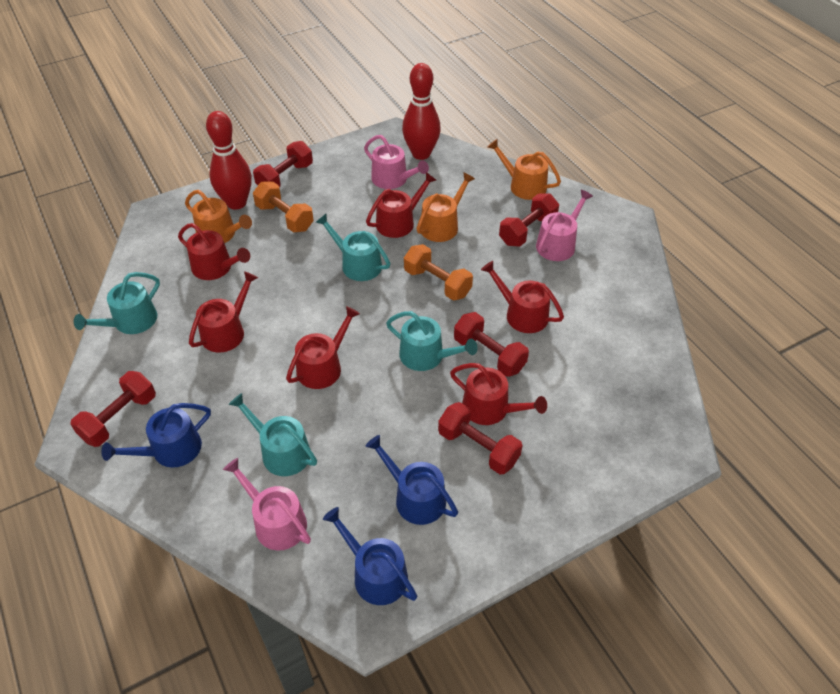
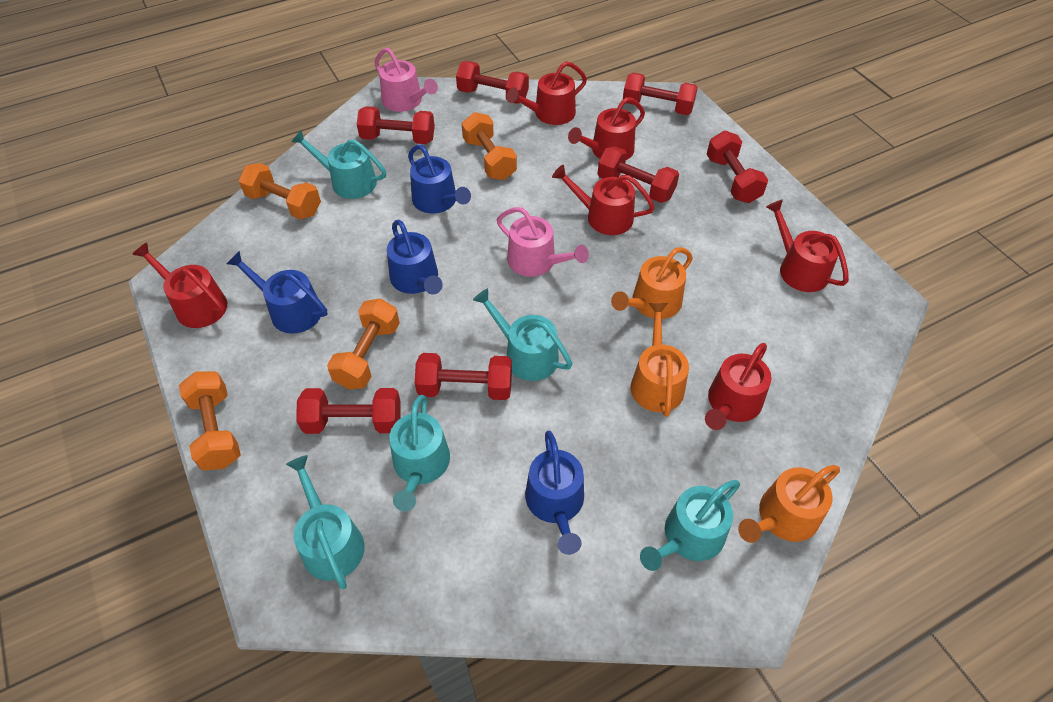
blue watering can: [101,403,211,468] [323,507,417,605] [365,435,458,525] = 3 -> [227,251,327,334] [387,220,443,295] [408,144,471,214] [525,431,584,555] = 4
orange dumbbell: [253,182,314,232] [404,244,473,301] = 2 -> [179,372,241,470] [239,163,321,220] [327,298,400,389] [462,112,517,180] = 4
pink watering can: [223,458,311,551] [364,135,429,189] [536,190,593,261] = 3 -> [374,48,438,112] [497,207,589,277] = 2
red bowling pin: [206,111,252,210] [402,63,441,160] = 2 -> none = 0
red dumbbell: [70,371,156,447] [253,141,313,187] [438,402,522,474] [454,312,529,377] [499,194,559,247] = 5 -> [296,388,401,434] [357,106,435,144] [415,353,512,400] [456,61,529,104] [598,146,679,203] [623,73,698,115] [707,131,768,203] = 7
turquoise watering can: [74,272,160,334] [229,393,317,476] [316,214,390,281] [386,311,478,371] = 4 -> [286,455,365,589] [291,130,386,199] [389,395,450,512] [473,288,573,381] [640,480,740,571] = 5

